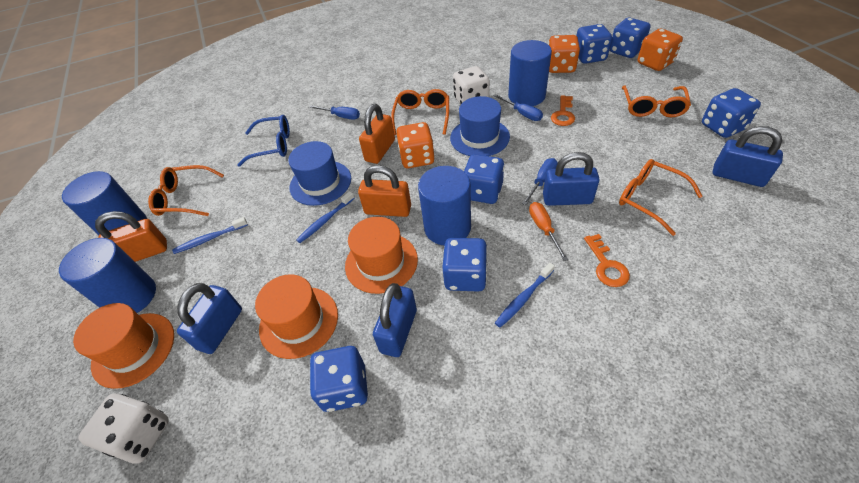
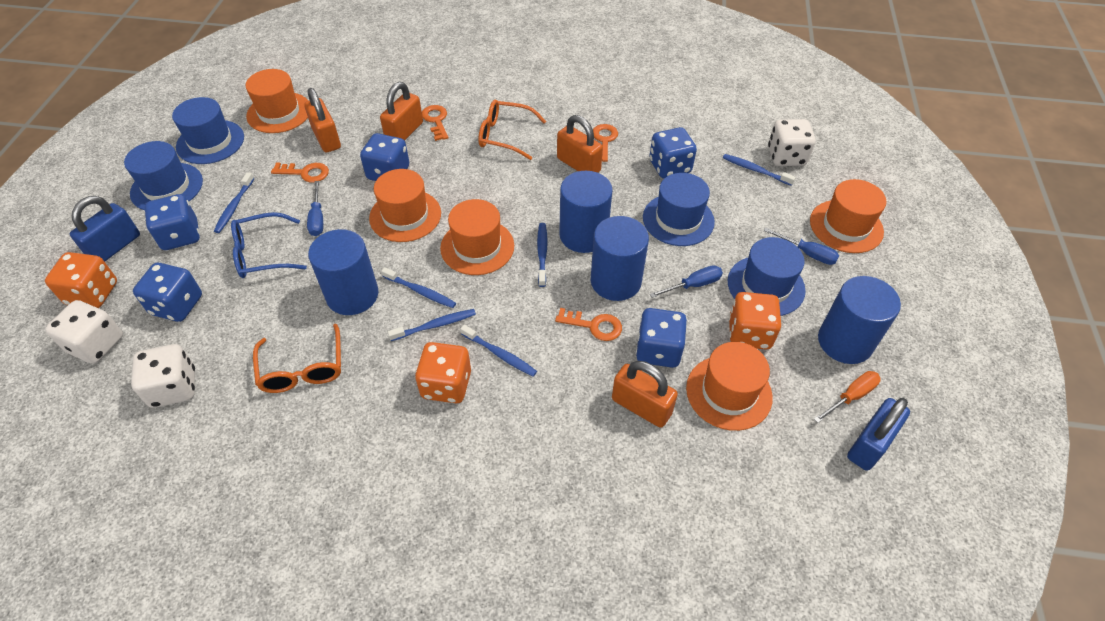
blue dice: [310,346,368,412] [442,238,488,292] [464,154,504,204] [577,24,612,64] [610,18,651,58] [702,88,761,138] = 6 -> [133,263,202,322] [145,194,200,250] [360,133,409,181] [636,308,687,368] [649,127,697,179] = 5
blue hat: [288,141,351,206] [450,96,510,156] = 2 -> [124,141,203,210] [172,97,244,164] [643,173,715,246] [728,237,806,316] = 4
blue padlock: [177,283,242,354] [373,283,417,357] [543,152,600,206] [713,126,783,187] = 4 -> [70,196,140,262] [847,398,910,471] = 2
blue toothbrush: [172,217,248,254] [296,191,355,243] [495,263,555,327] = 3 -> [214,172,254,233] [381,267,456,308] [388,309,476,341] [460,325,537,377] [537,223,548,287] [723,154,796,186] = 6
orange glasses: [148,165,224,216] [391,89,449,135] [619,159,702,236] [622,85,691,117] = 4 -> [253,324,341,393] [478,100,546,160] = 2
orange hat: [73,303,174,389] [255,274,338,359] [345,217,418,294] = 3 -> [246,69,308,133] [369,169,441,242] [440,199,514,275] [686,342,773,431] [810,179,886,253] = 5
orange key: [551,95,575,126] [584,234,630,287] = 2 -> [271,163,329,183] [422,105,449,141] [555,308,622,341] [593,124,618,162] = 4
orange padlock: [95,211,167,262] [358,165,411,217] [359,104,395,164] = 3 -> [304,88,341,152] [380,82,423,141] [557,115,603,173] [612,361,678,428] = 4
white dice: [79,394,169,464] [453,66,490,104] = 2 -> [45,300,123,364] [131,344,195,408] [768,119,816,166] = 3

